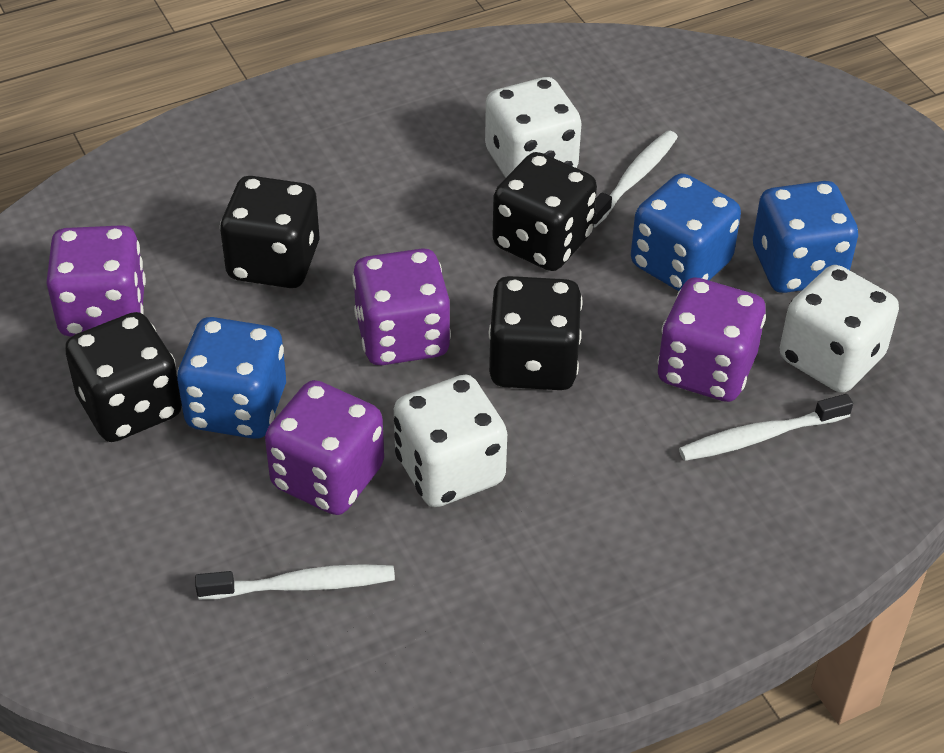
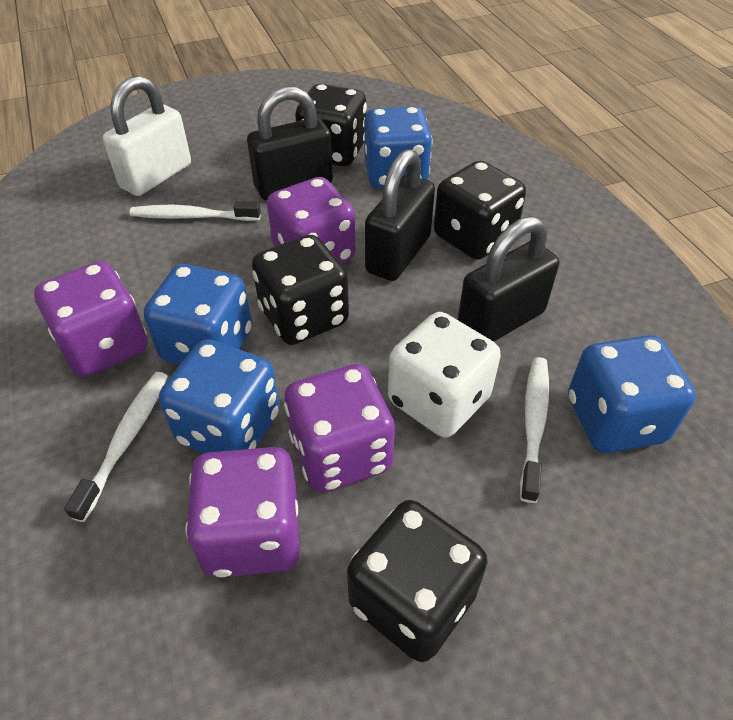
black padlock: none = 0 -> [247,86,333,200] [365,149,435,281] [458,216,559,342] = 3
blue dice: [177,317,286,439] [631,173,741,291] [753,181,858,293] = 3 -> [144,264,252,365] [159,339,280,454] [364,106,433,189] [568,335,696,453] = 4
white dice: [394,375,507,507] [485,77,582,178] [780,265,899,393] = 3 -> [388,312,501,438] = 1
white padlock: none = 0 -> [103,75,191,196] = 1

